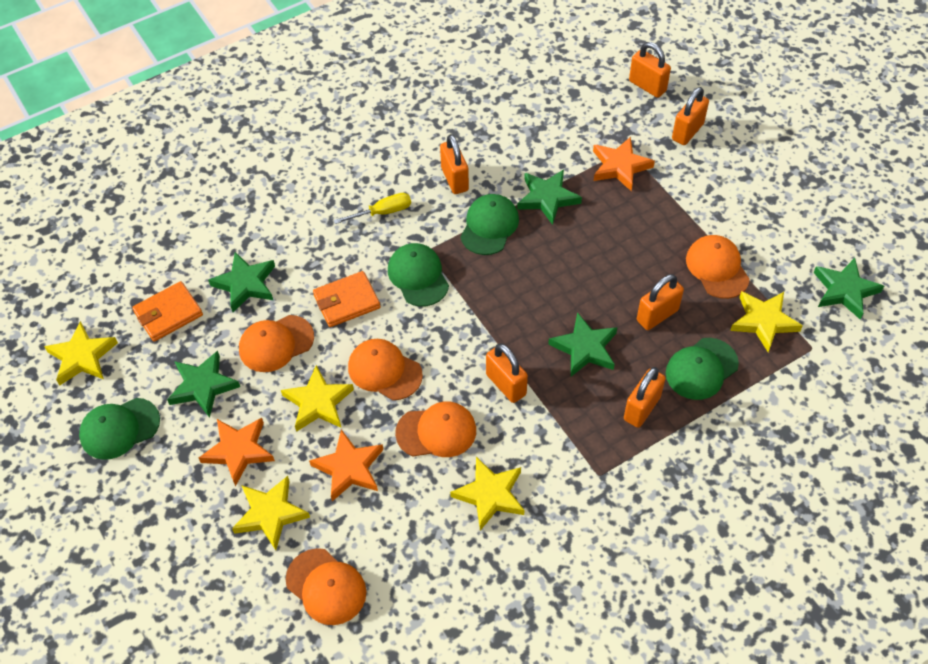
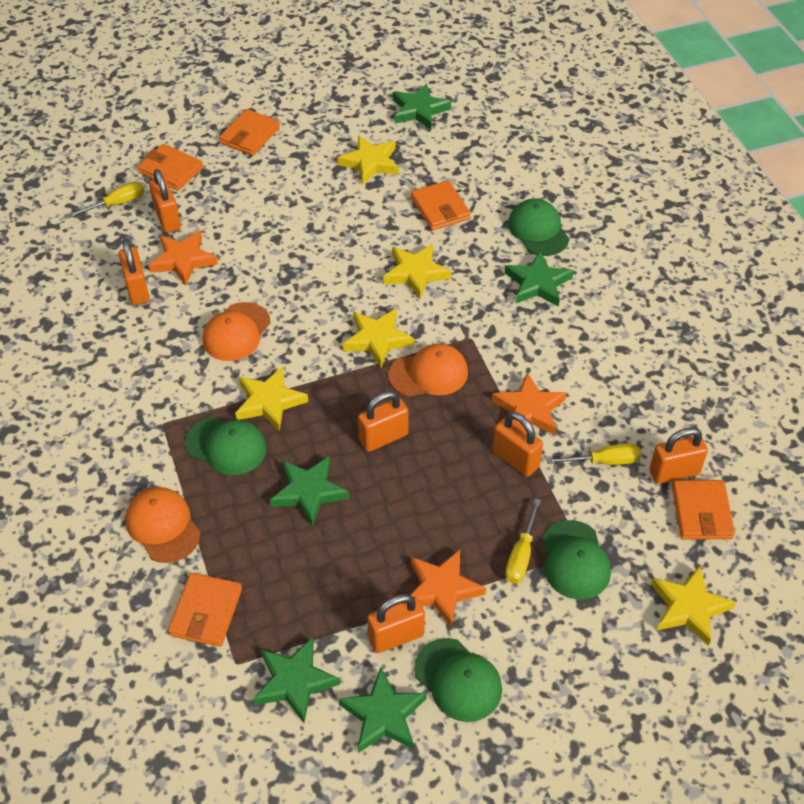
orange cap: [239,315,314,372] [286,548,367,625] [348,339,423,400] [395,401,476,457] [686,235,750,299] = 5 -> [125,487,201,563] [202,302,270,361] [388,344,468,397] = 3
orange wallet: [132,281,203,342] [313,271,380,327] = 2 -> [138,144,203,190] [168,573,242,647] [219,109,280,155] [411,180,471,230] [672,480,735,540] = 5
yellow screwdriver: [333,193,411,224] = 1 -> [68,181,145,218] [505,498,541,583] [546,443,641,465] = 3

